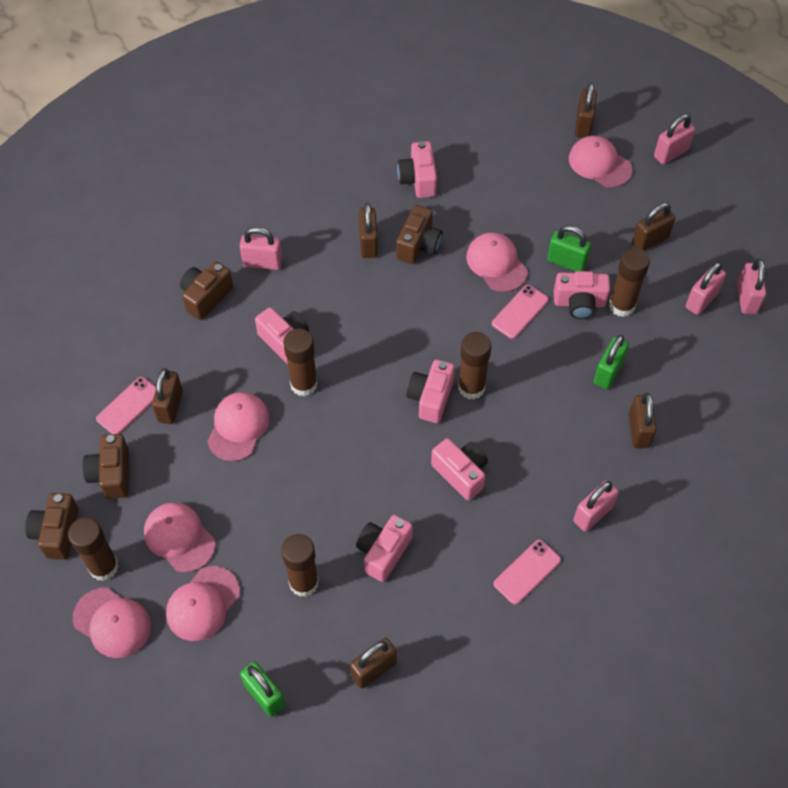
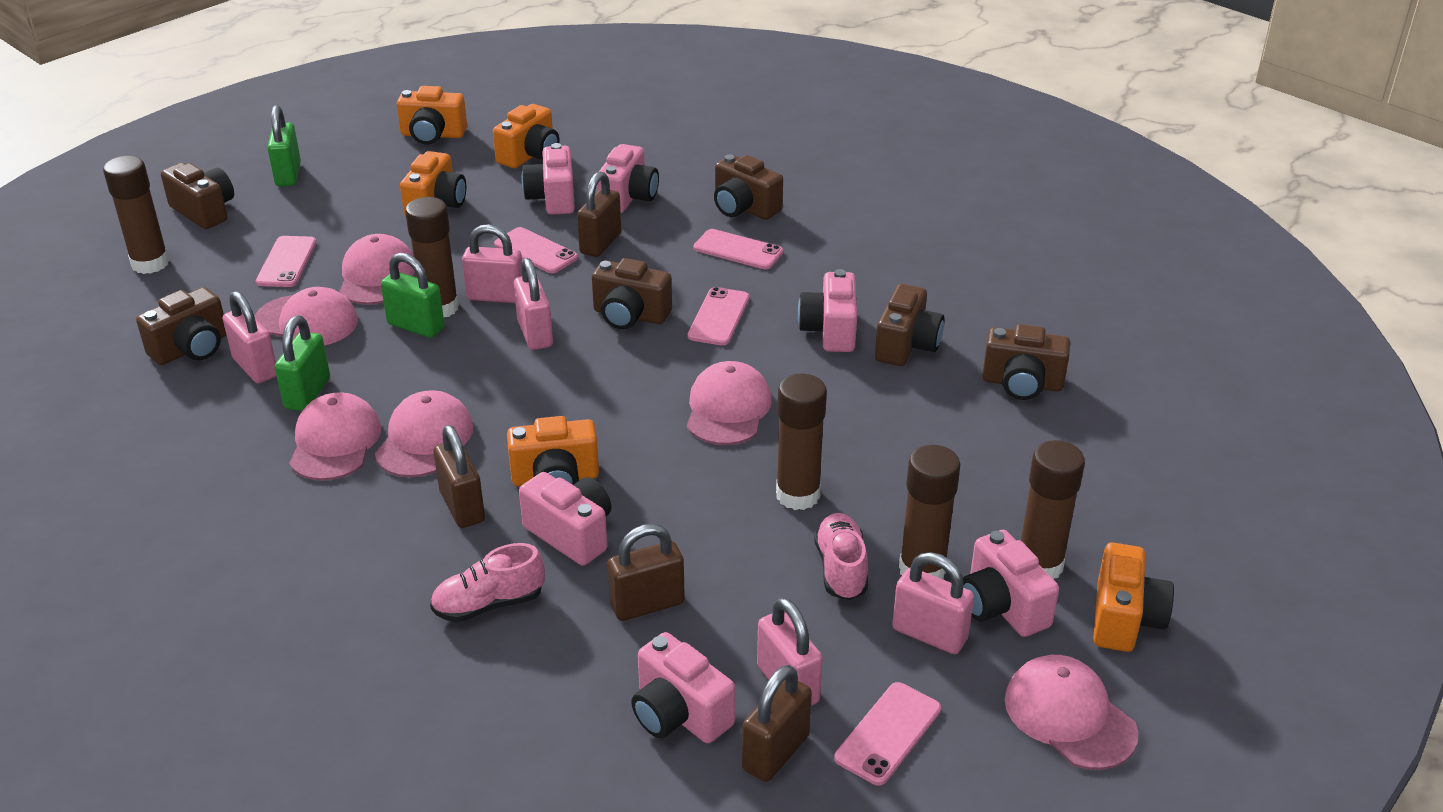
brown camera: [25,493,79,559] [83,434,129,499] [180,261,233,320] [396,205,443,264] = 4 -> [136,287,226,365] [161,163,234,229] [592,258,672,329] [714,154,783,220] [875,284,945,366] [982,324,1070,400] = 6
brown padlock: [152,368,183,424] [350,638,397,689] [359,203,378,258] [575,83,597,137] [629,393,657,448] [632,203,675,251] = 6 -> [433,425,485,528] [577,171,622,257] [608,524,685,621] [742,665,812,782] = 4
orange camera: none = 0 -> [397,86,467,145] [400,151,466,217] [493,104,559,168] [507,416,599,486] [1093,542,1174,652] = 5
pink phone: [96,377,156,434] [492,285,549,339] [494,540,561,605] = 3 -> [256,236,316,287] [494,227,578,273] [688,287,749,346] [694,229,783,269] [834,682,941,785] = 5
pink shoe: none = 0 -> [430,543,545,622] [814,513,868,600] = 2

